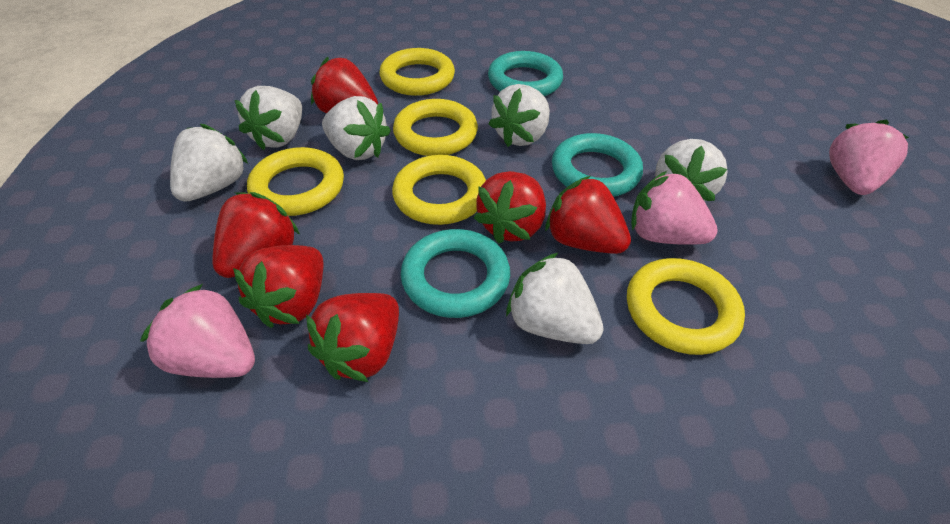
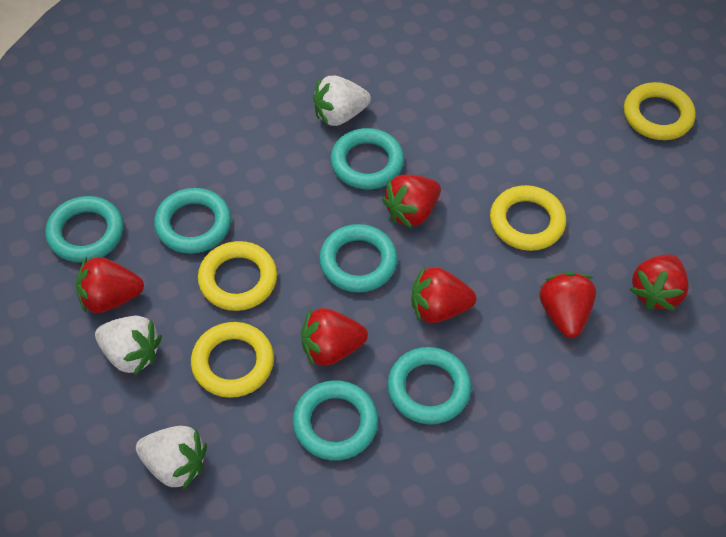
pink strawberry: [140,284,255,378] [631,171,718,245] [829,119,909,195] = 3 -> none = 0
turquoise ring: [401,229,510,318] [488,51,563,96] [552,133,643,197] = 3 -> [45,196,124,263] [154,188,231,254] [293,380,378,460] [319,224,398,293] [331,128,404,189] [387,347,471,424] = 6
white strawberry: [170,124,248,202] [235,86,302,151] [322,96,391,160] [489,84,550,147] [506,252,604,344] [655,139,728,201] = 6 -> [95,316,162,376] [136,426,207,490] [313,76,371,126] = 3
yellow ring: [247,147,344,216] [379,48,455,96] [392,155,486,225] [393,99,478,156] [627,258,745,355] = 5 -> [191,322,274,398] [198,241,277,311] [490,185,566,251] [624,82,696,140] = 4

